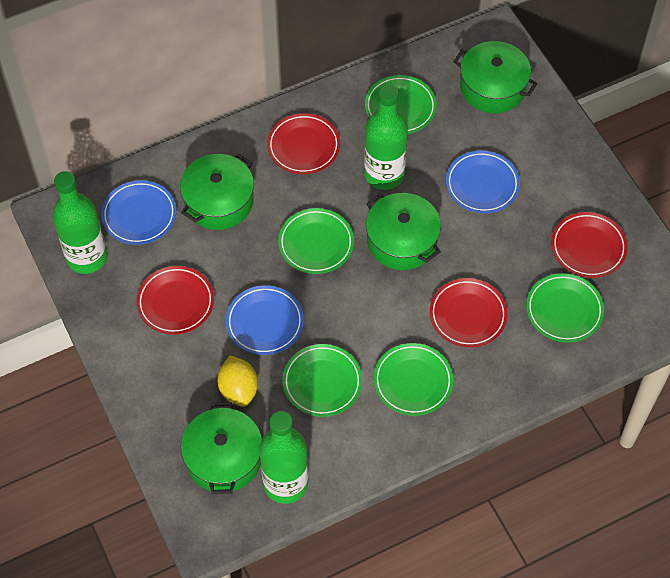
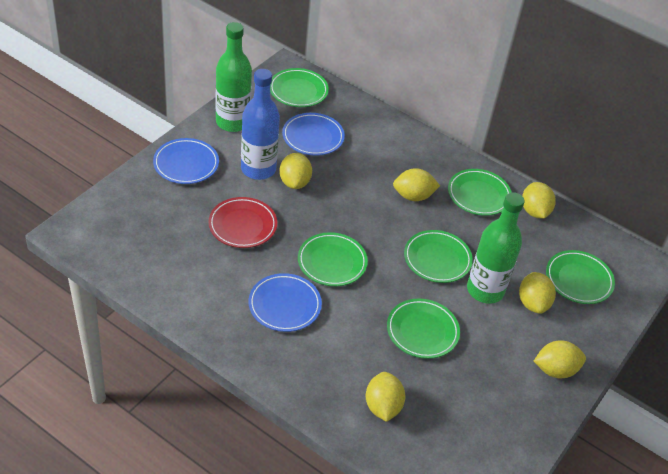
blue bottle: none = 0 -> [241,69,280,180] = 1
green bottle: [52,171,107,274] [259,411,308,504] [364,85,408,190] = 3 -> [216,22,252,132] [467,192,525,304] = 2
green plate: [278,208,354,274] [282,344,362,417] [365,75,437,134] [374,343,453,416] [526,273,604,342] = 5 -> [270,68,329,107] [298,232,368,286] [387,299,460,359] [404,230,473,283] [448,169,511,216] [546,250,615,304] = 6
green pot: [180,154,254,230] [181,402,262,494] [366,193,441,270] [453,41,538,113] = 4 -> none = 0
red plate: [137,266,214,335] [267,113,340,174] [430,278,508,347] [551,212,628,278] = 4 -> [208,197,277,248] = 1
yellow lemon: [217,356,258,407] = 1 -> [279,153,312,189] [366,372,406,422] [393,168,440,201] [519,272,556,314] [522,182,556,218] [534,340,586,378] = 6

